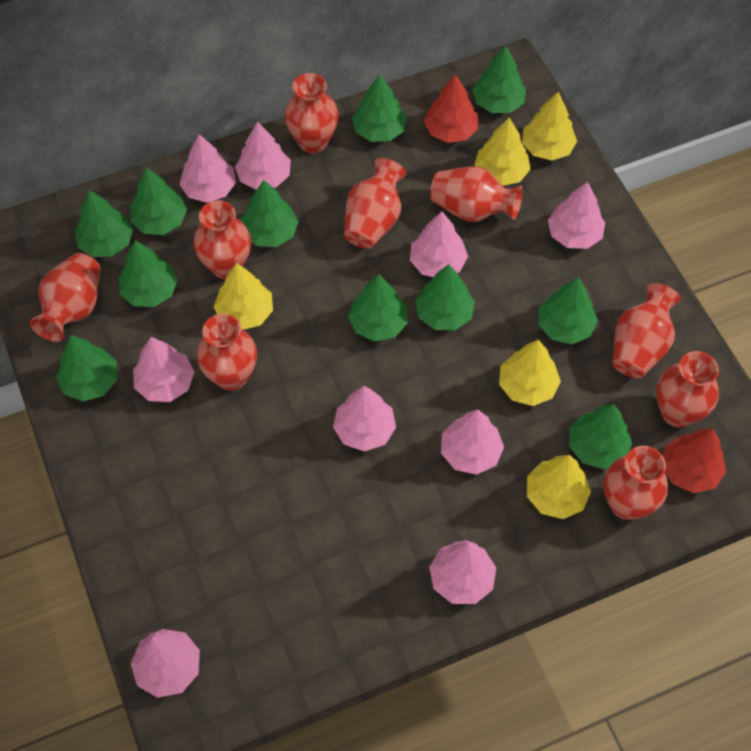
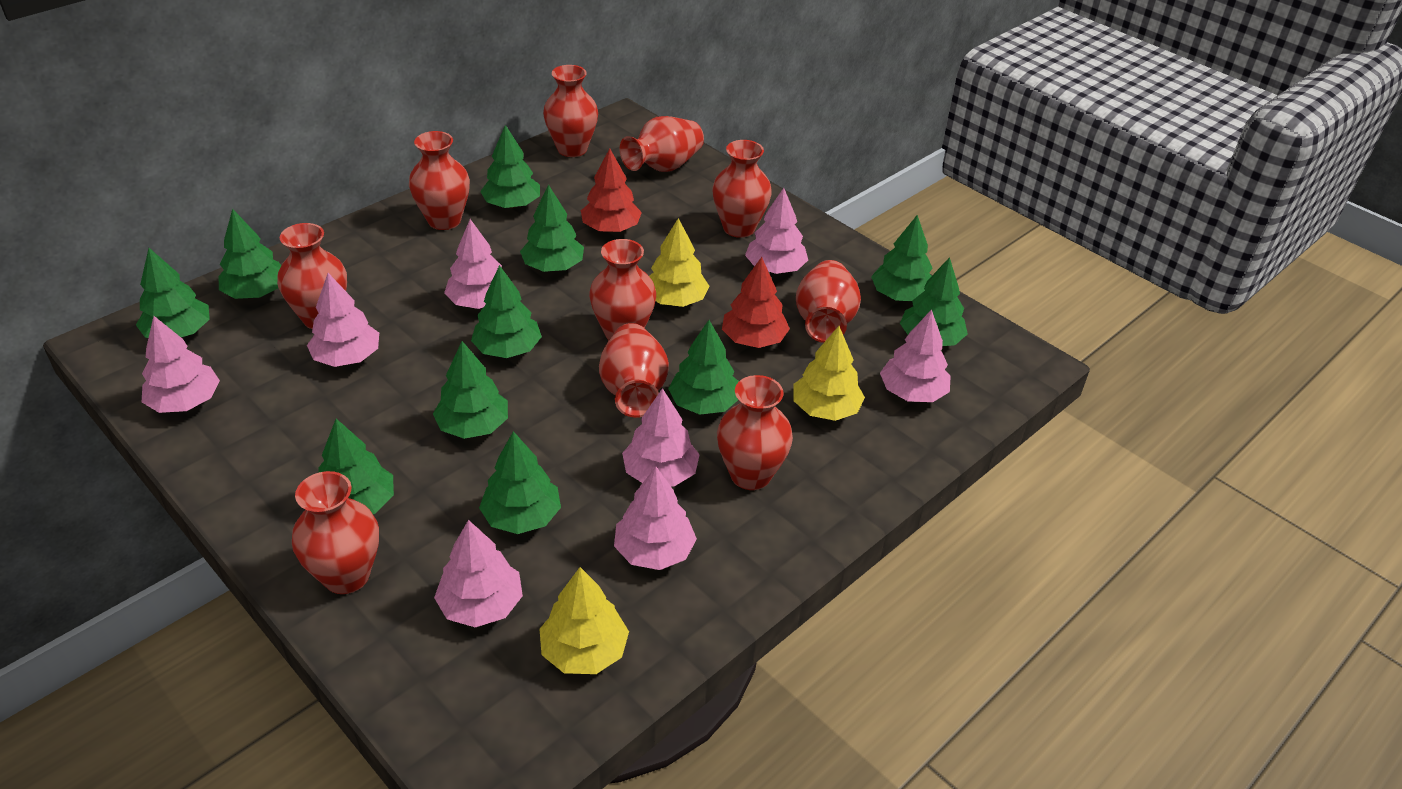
pink tree: [131,629,200,698] [133,337,194,402] [179,134,236,203] [235,122,291,190] [333,386,396,451] [410,211,468,277] [429,540,496,604] [441,409,504,475] [548,182,605,249] = 9 -> [142,316,220,413] [307,273,379,367] [434,520,523,627] [444,219,502,309] [614,467,697,570] [622,388,700,487] [745,188,808,274] [880,309,951,402] = 8
red vase: [30,253,101,342] [194,200,251,279] [197,314,257,391] [284,73,339,153] [344,158,406,249] [430,167,523,222] [603,446,668,520] [612,283,681,378] [656,351,719,428] = 9 -> [277,223,347,329] [292,471,379,594] [409,131,470,230] [543,65,598,157] [589,239,656,340] [599,323,669,418] [619,116,704,172] [712,140,772,238] [717,375,793,490] [796,260,861,343] = 10
yellow tree: [214,263,273,330] [474,118,530,186] [499,340,561,406] [522,92,577,161] [527,455,591,519] = 5 -> [540,567,629,674] [649,218,710,307] [793,326,865,421] = 3

